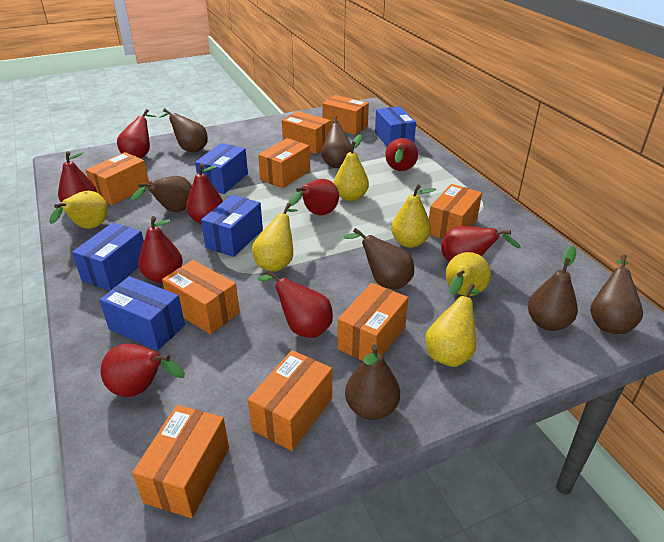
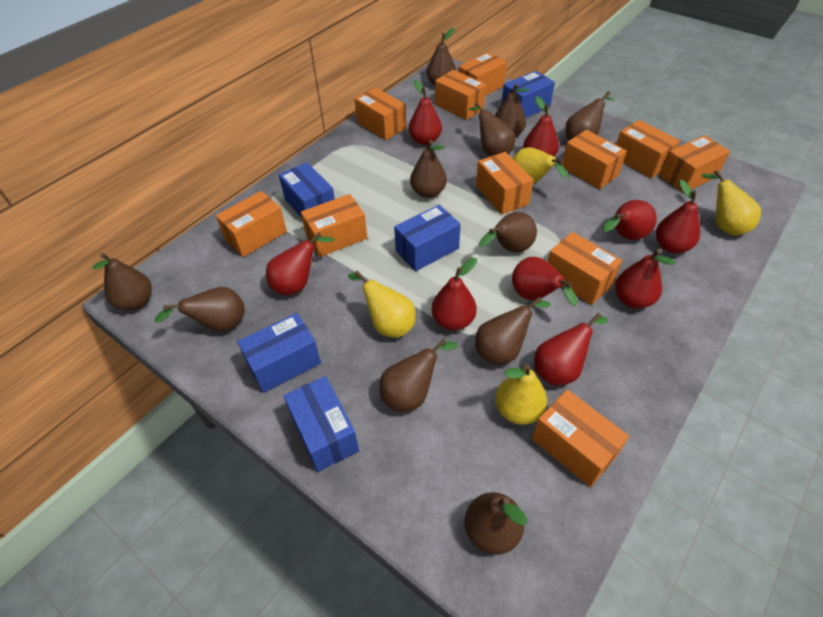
brown pear: [131,176,192,212] [159,108,208,152] [321,115,351,168] [344,228,414,289] [345,345,400,420] [528,246,578,331] [590,255,643,334] = 7 -> [92,253,152,311] [154,287,245,332] [379,339,458,412] [410,140,447,198] [427,28,456,86] [465,492,528,555] [469,102,515,156] [475,297,551,365] [479,212,537,253] [495,83,529,138] [565,91,614,140] = 11
orange box: [86,152,149,205] [132,405,229,518] [162,260,240,334] [248,350,332,451] [258,138,310,188] [282,111,331,154] [322,95,369,135] [337,283,408,361] [429,184,482,239] = 9 -> [216,191,287,257] [301,194,367,257] [354,87,406,140] [435,70,486,120] [458,52,507,96] [476,152,534,215] [532,390,629,487] [548,232,622,305] [562,130,627,189] [616,120,680,179] [660,135,730,193] = 11
yellow pear: [49,191,108,229] [252,203,298,271] [334,134,369,201] [391,184,436,248] [425,283,479,367] [446,252,491,296] = 6 -> [348,270,416,338] [495,364,547,425] [513,147,568,184] [702,170,761,236] = 4

